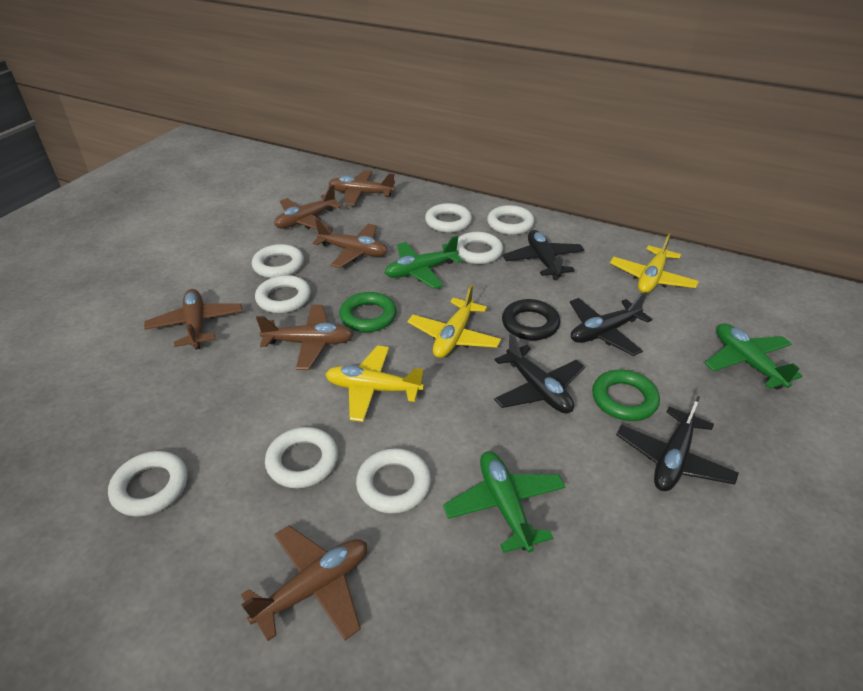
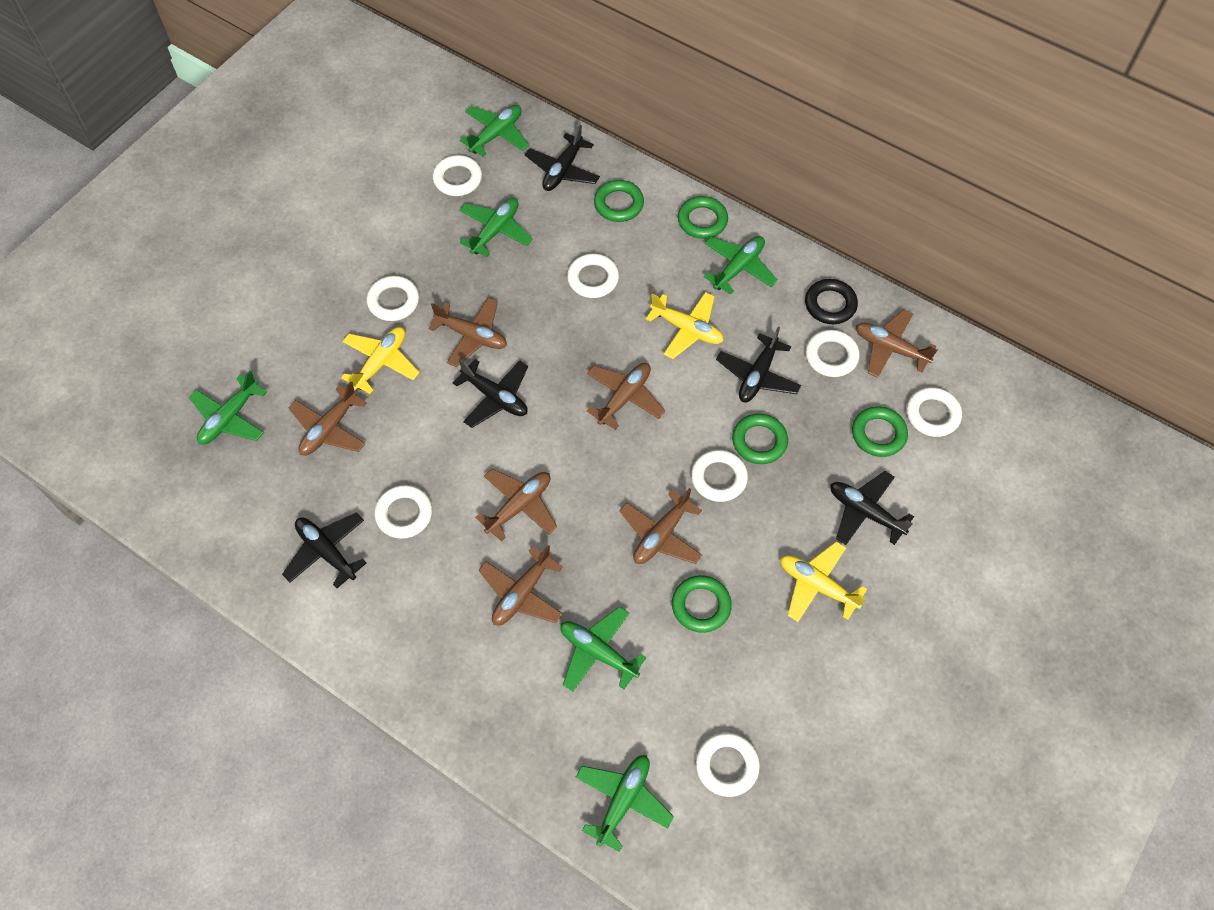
black plane: [494,333,585,414] [503,230,585,280] [570,292,652,356] [616,396,739,491] = 4 -> [282,513,366,588] [452,359,528,428] [525,125,600,191] [716,327,801,402] [830,471,914,545] = 5
brown plane: [144,289,243,349] [241,525,367,641] [256,305,354,370] [274,185,342,229] [313,219,387,268] [328,170,395,206] = 6 -> [289,381,367,456] [428,297,507,367] [475,469,557,542] [479,545,563,625] [587,363,665,430] [620,488,702,564] [856,309,937,378] = 7
green plane: [385,236,463,289] [443,451,566,553] [705,323,802,390] = 3 -> [189,370,267,444] [459,198,533,257] [460,105,529,156] [560,606,646,691] [576,755,674,852] [704,236,778,295] = 6
green ring: [339,292,397,332] [592,370,660,421] = 2 -> [594,180,644,222] [672,575,732,633] [678,196,728,239] [732,413,788,464] [852,406,908,457] = 5

